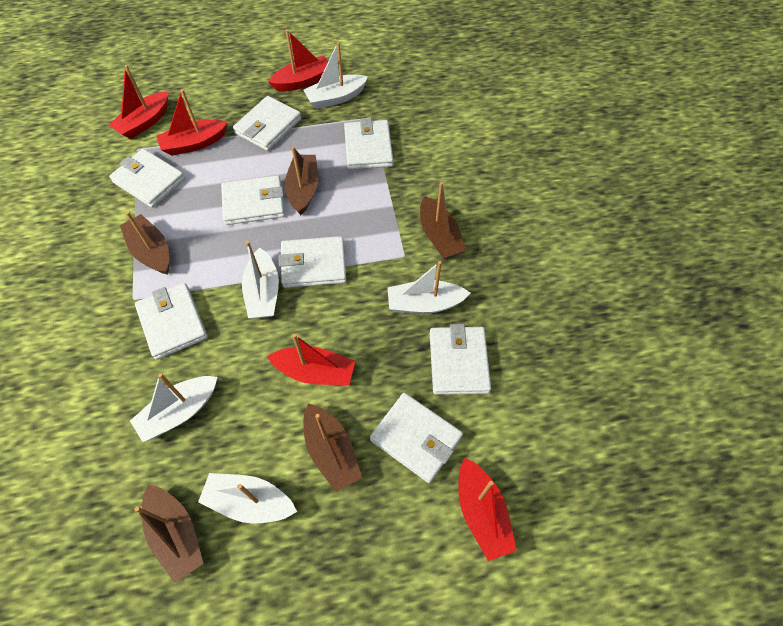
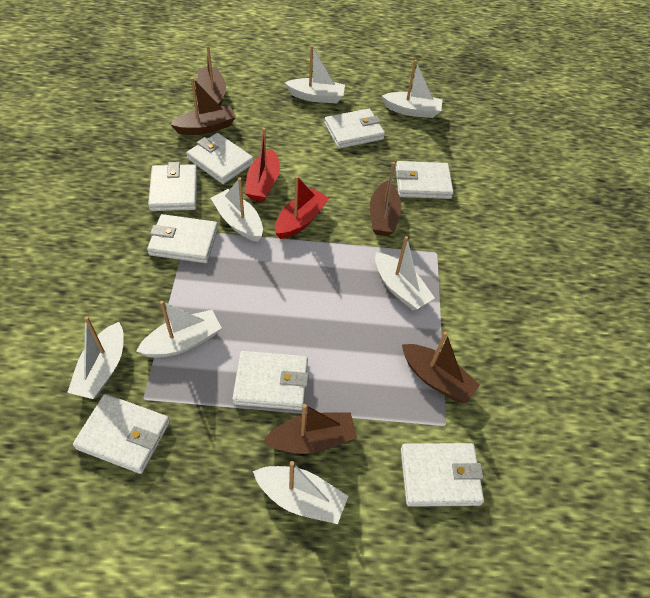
red boat: [109,65,168,139] [156,89,227,156] [267,334,355,385] [268,29,328,91] [459,458,517,561] = 5 -> [245,128,280,202] [275,176,329,239] = 2
white boat: [130,373,217,442] [198,473,297,524] [242,241,279,318] [303,42,368,109] [388,261,470,314] = 5 -> [67,316,124,399] [136,301,222,358] [211,177,263,242] [253,461,348,524] [285,45,345,103] [375,236,435,310] [382,60,442,118] = 7

